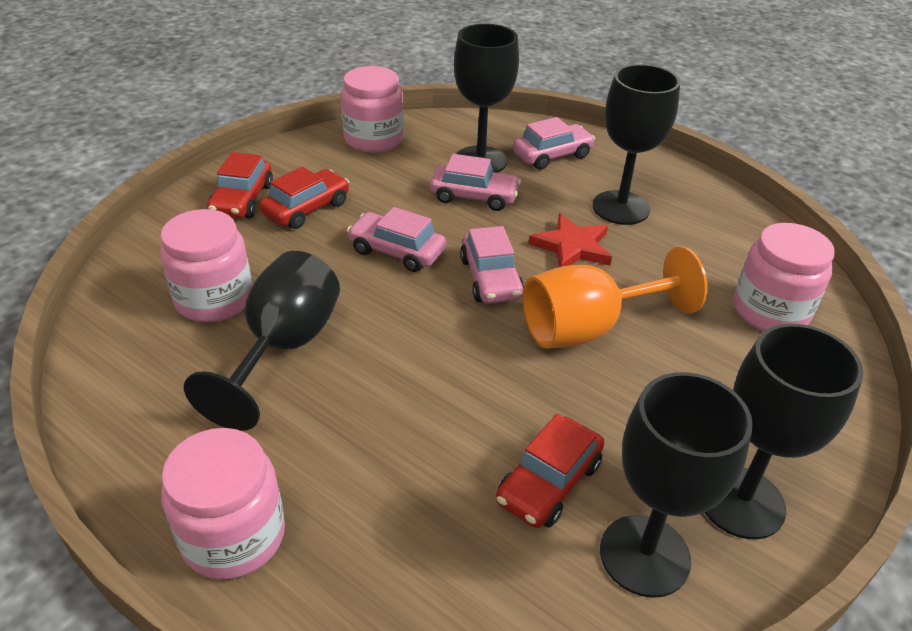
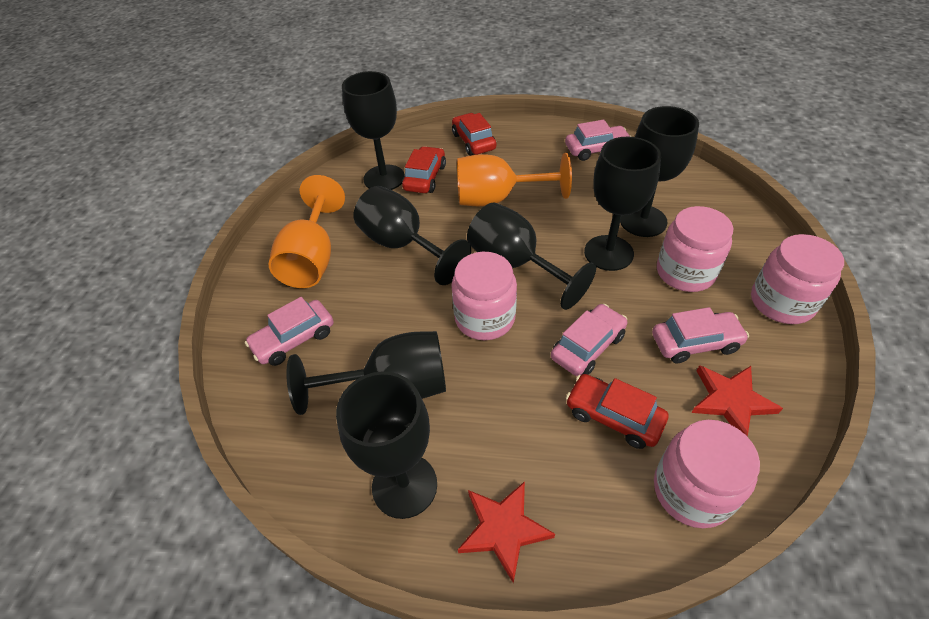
black goblet: [184,251,340,431] [454,24,519,173] [592,64,680,225] [600,372,753,598] [704,324,864,539] = 5 -> [286,331,446,415] [336,371,437,519] [342,71,405,190] [354,186,471,285] [467,202,596,310] [584,136,661,271] [620,106,699,237] = 7
orange goblet: [523,246,707,349] = 1 -> [268,175,345,288] [457,153,572,206] = 2
red star: [528,213,612,267] = 1 -> [458,481,555,583] [692,365,783,437] = 2

